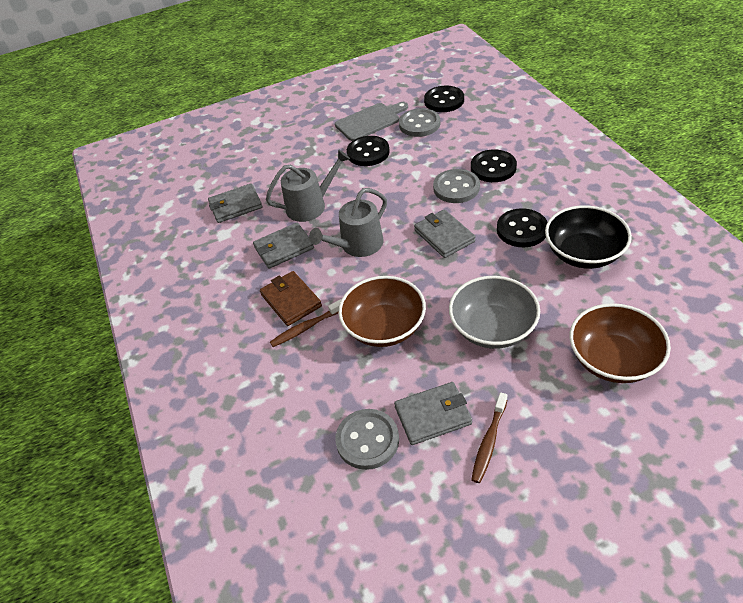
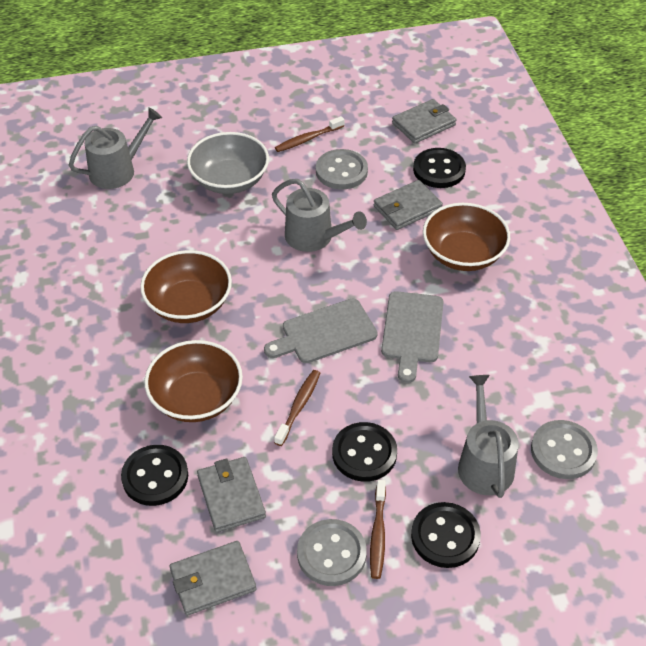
black bowl: [545,205,632,269] = 1 -> none = 0
brown bowl: [338,276,426,347] [570,303,671,383] = 2 -> [140,250,232,323] [144,340,243,422] [423,203,510,271] = 3
brown toothbrush: [270,299,341,347] [471,392,507,483] = 2 -> [274,370,320,446] [275,116,344,152] [370,480,386,579] = 3
brown wallet: [260,271,322,326] = 1 -> none = 0
grey cutting board: [335,102,408,141] = 1 -> [264,299,378,363] [381,291,444,383] = 2
grey watering can: [266,149,350,222] [309,188,387,257] = 2 -> [69,107,162,189] [272,179,367,252] [458,375,519,498] = 3

